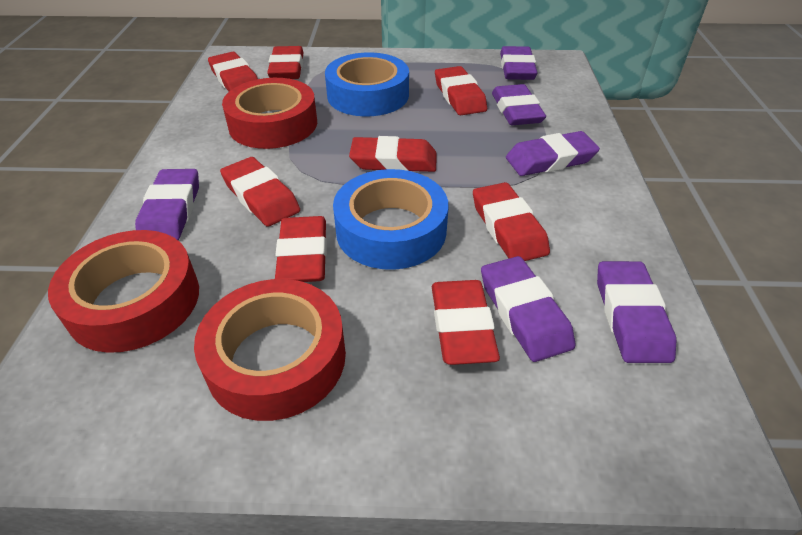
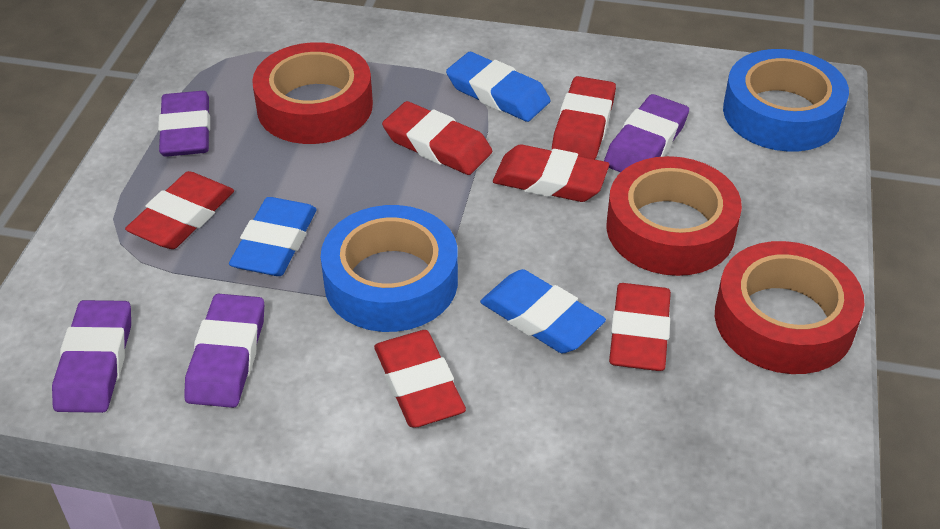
blue eraser: none = 0 -> [229,197,317,276] [446,52,550,122] [480,269,606,353] = 3
purple eraser: [135,169,199,240] [481,256,575,362] [492,84,546,125] [500,46,537,80] [506,131,600,176] [597,261,676,363] = 6 -> [52,300,131,413] [158,91,210,157] [184,294,264,408] [604,94,689,172] = 4
red eraser: [208,52,258,91] [220,157,300,227] [267,46,304,79] [275,216,327,282] [349,136,437,172] [432,280,500,365] [435,66,487,115] [473,182,550,261] = 8 -> [125,171,234,249] [374,330,466,427] [382,101,492,175] [493,145,609,202] [552,76,616,159] [609,283,671,371] = 6

